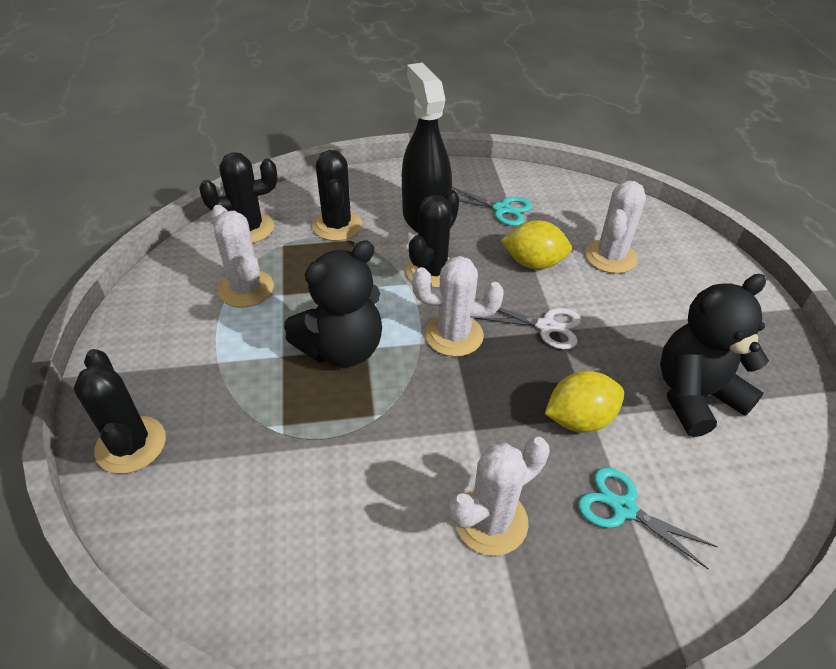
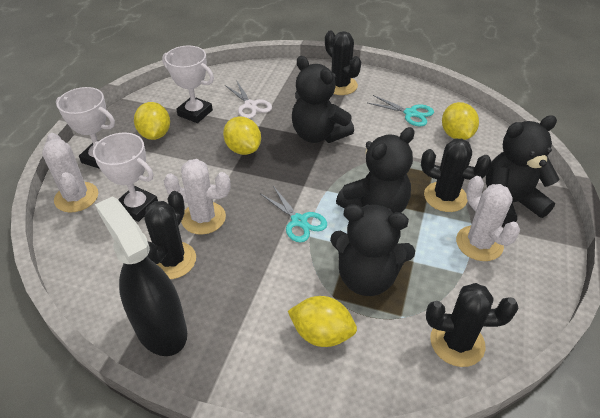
black teddy bear: [284,240,382,367] [660,274,769,437] = 2 -> [292,56,354,143] [330,204,415,296] [336,127,415,213] [486,115,560,227] = 4
white cactus: [211,205,274,308] [412,256,504,357] [449,437,550,556] [585,181,646,274] = 4 -> [42,133,98,213] [164,159,230,235] [456,176,520,261] = 3
white trophy: none = 0 -> [56,87,115,169] [93,133,158,222] [162,46,214,123] = 3
yellow lemon: [501,220,572,269] [545,371,624,433] = 2 -> [134,102,170,140] [223,117,261,155] [288,296,357,347] [442,102,479,140] = 4

